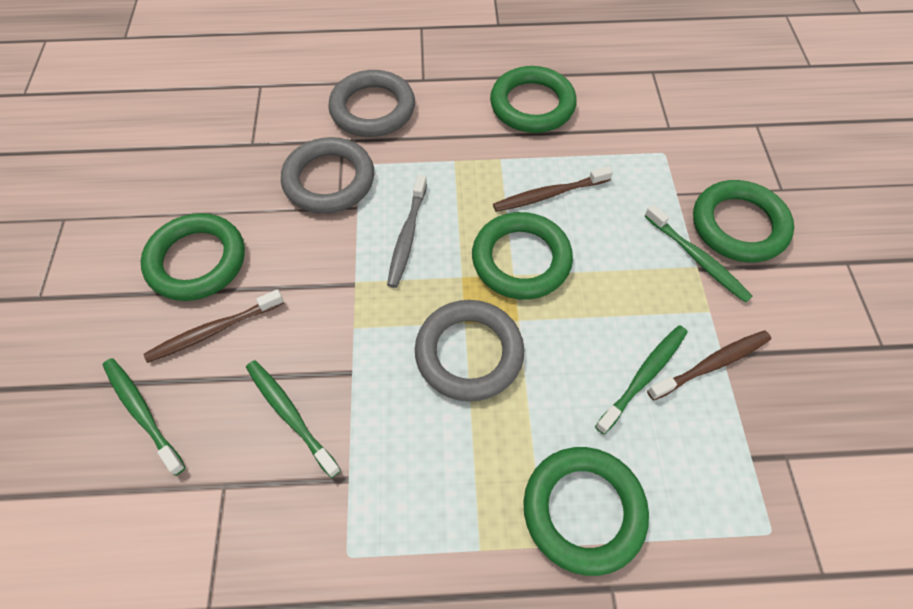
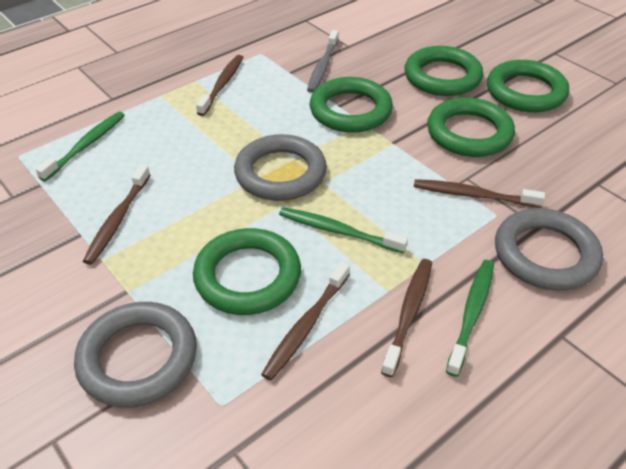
brown toothbrush: [144,289,284,363] [493,166,613,212] [647,330,771,400] = 3 -> [83,165,150,265] [196,55,244,116] [261,262,350,381] [381,259,432,377] [414,179,545,208] = 5
green toothbrush: [103,358,186,476] [246,360,341,478] [595,325,688,435] [645,204,753,303] = 4 -> [35,111,125,181] [279,207,408,253] [446,260,494,377] = 3

